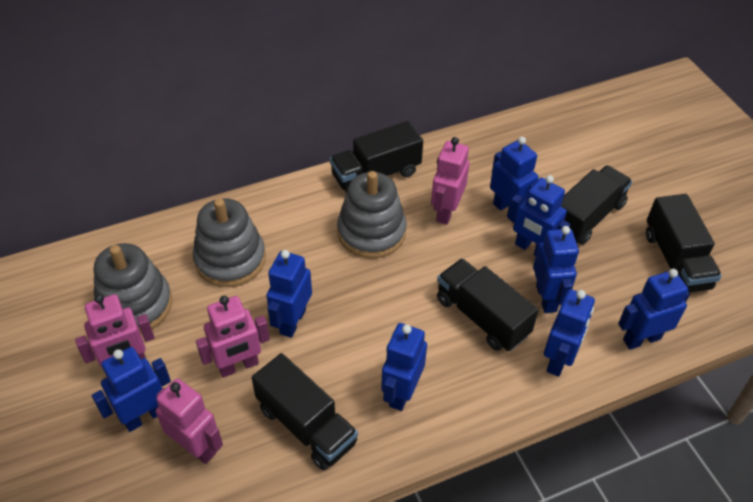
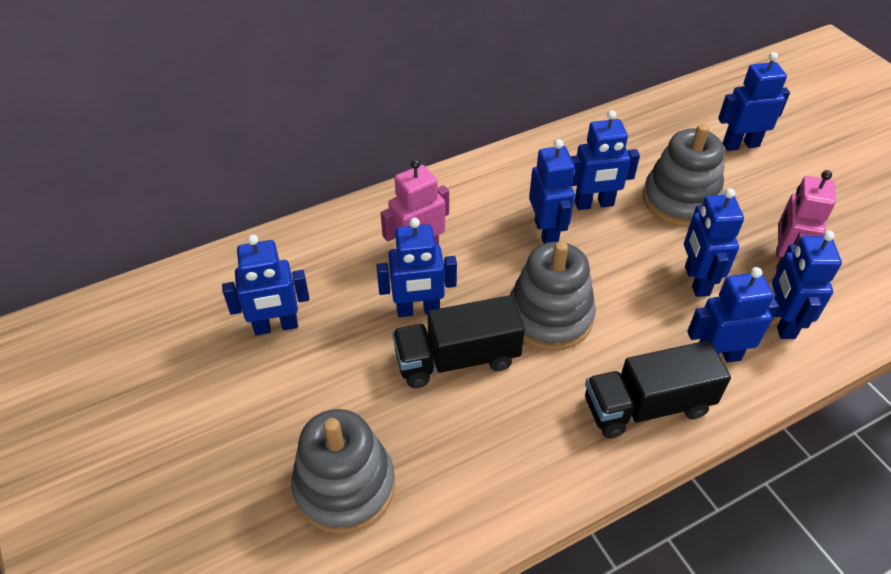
black truck: [252,353,358,470] [330,121,423,193] [437,258,538,351] [561,165,632,245] [646,194,722,293] = 5 -> [392,295,525,388] [585,340,731,438] = 2
pink robot: [75,294,155,367] [156,379,223,464] [196,296,270,378] [431,137,469,225] = 4 -> [381,159,449,245] [776,170,836,272] = 2

